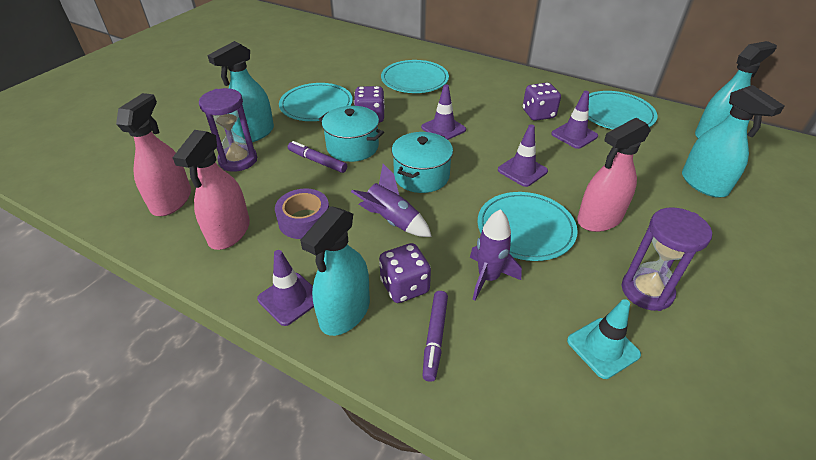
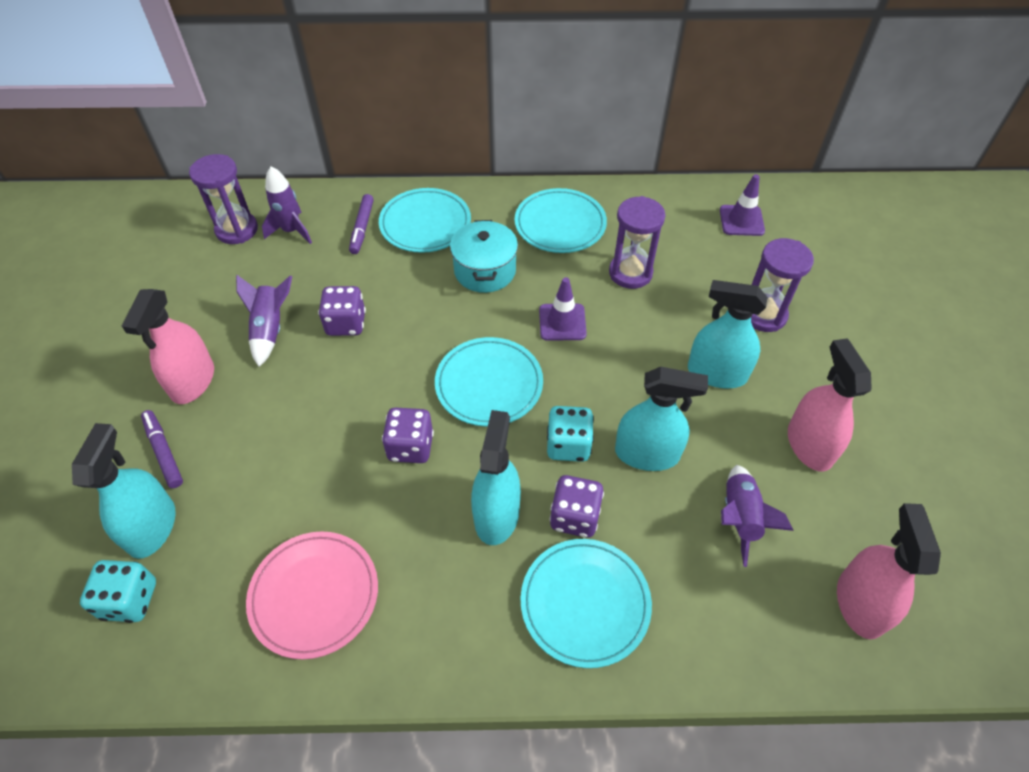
pink plate: none = 0 -> [246,531,378,659] = 1
purple hourglass: [199,88,257,172] [621,207,712,311] = 2 -> [189,154,258,244] [609,196,666,289] [751,238,814,332] = 3
purple rocket: [351,164,432,237] [470,209,522,301] = 2 -> [236,275,292,367] [262,166,312,244] [721,465,794,567] = 3
purple tape: [275,188,329,239] = 1 -> none = 0
purple traffic cone: [257,250,314,326] [421,84,466,140] [498,124,548,187] [551,91,598,149] = 4 -> [539,277,587,341] [720,174,765,236] = 2
turquoise dice: none = 0 -> [80,560,156,623] [547,406,594,462] = 2
turquoise pot: [319,106,384,162] [392,132,453,193] = 2 -> [450,220,518,293] = 1
turquoise traffic cone: [567,299,641,379] = 1 -> none = 0

